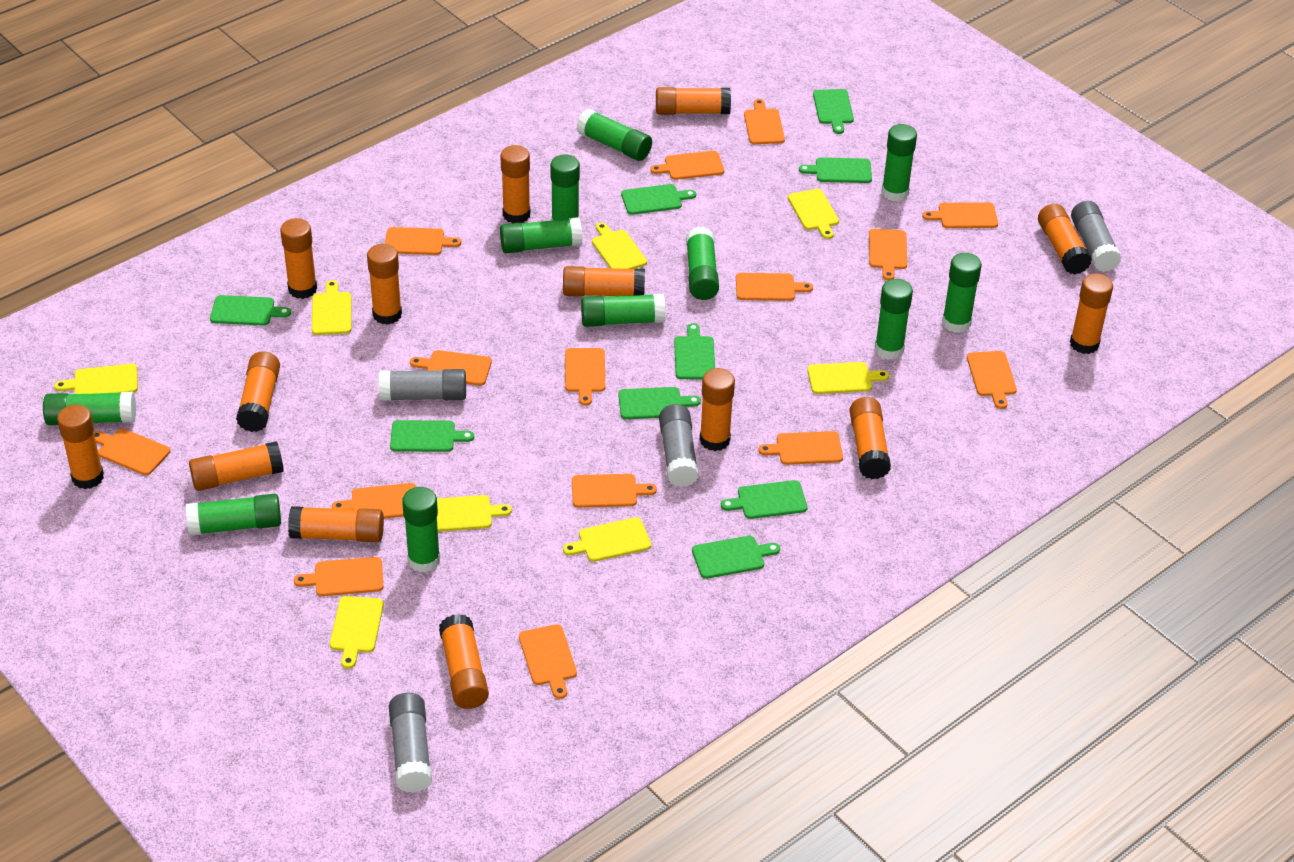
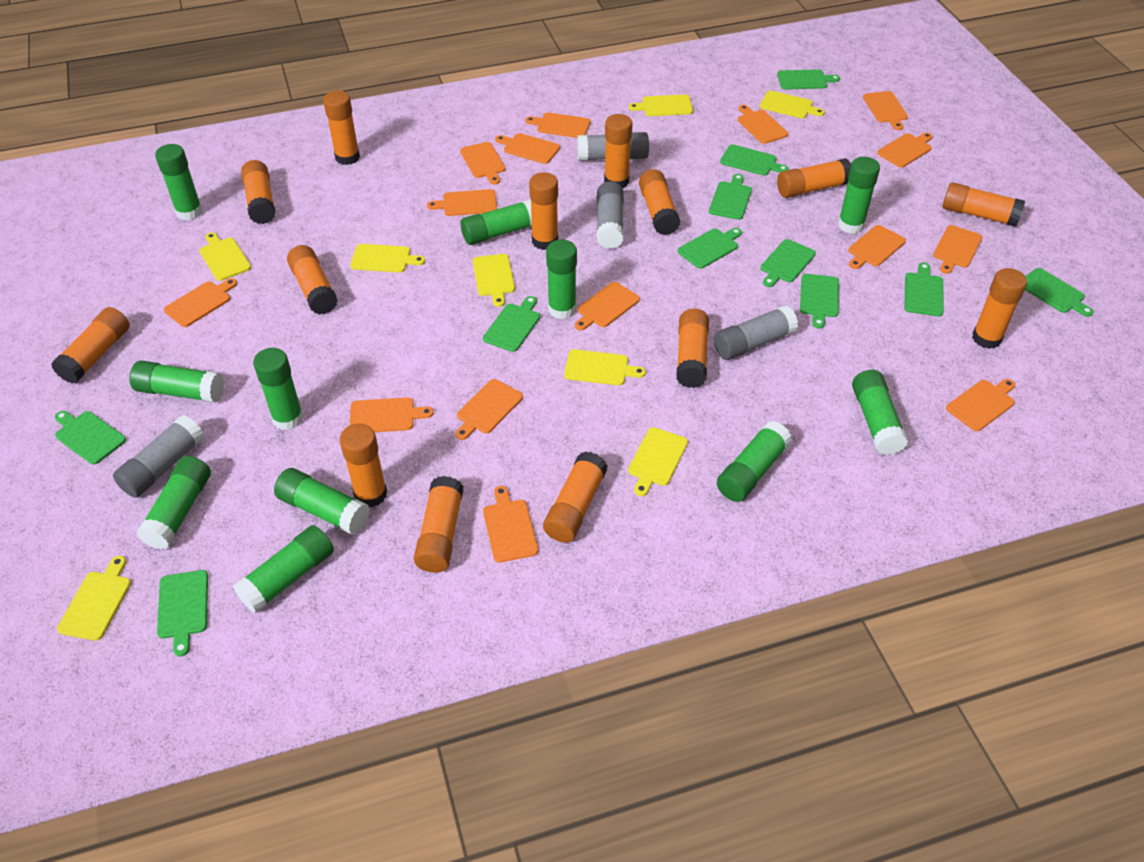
green cutting board: [210,295,291,326] [390,420,474,452] [618,387,701,419] [621,184,696,215] [674,323,715,379] [692,536,780,579] [721,480,808,519] [799,157,872,183] [813,89,854,134] = 9 -> [55,411,126,465] [157,570,208,656] [483,296,540,352] [677,228,742,269] [709,174,752,220] [720,144,788,176] [761,239,816,287] [777,69,840,90] [800,274,839,329] [904,263,944,316] [1025,268,1094,317] = 11

